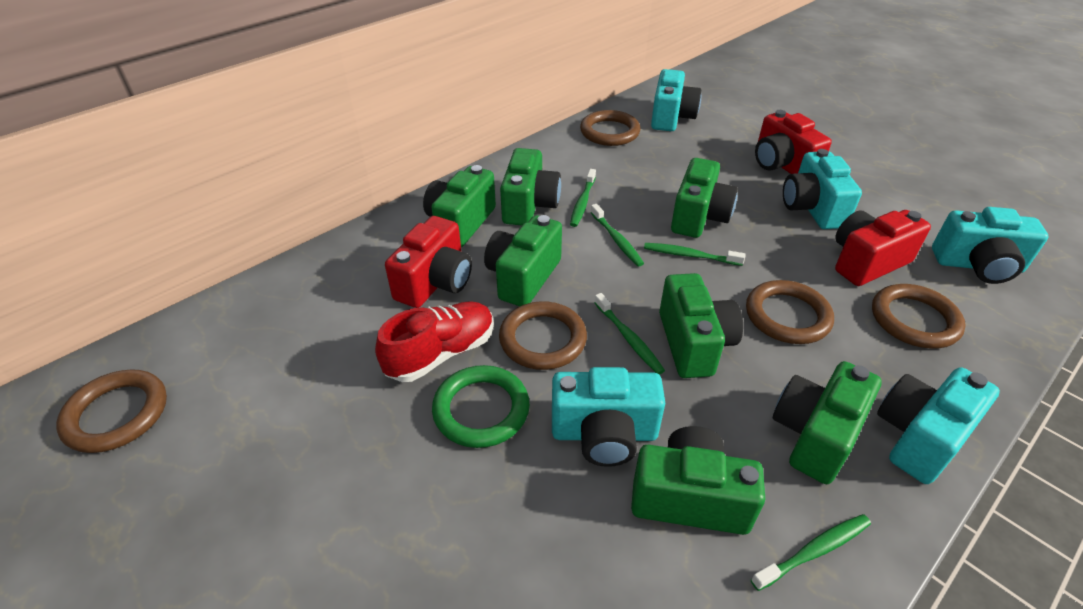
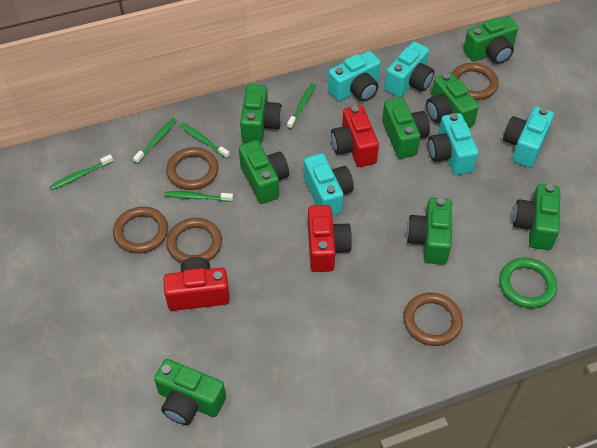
green camera: [423,165,496,247] [484,215,562,306] [500,148,561,226] [631,426,765,535] [659,273,743,378] [671,158,738,238] [773,361,882,484] = 7 -> [154,359,226,425] [239,140,289,204] [240,84,282,144] [382,98,430,159] [407,198,452,265] [426,72,479,128] [463,16,518,64] [513,184,560,250] = 8
red shoe: [375,301,494,382] = 1 -> none = 0

